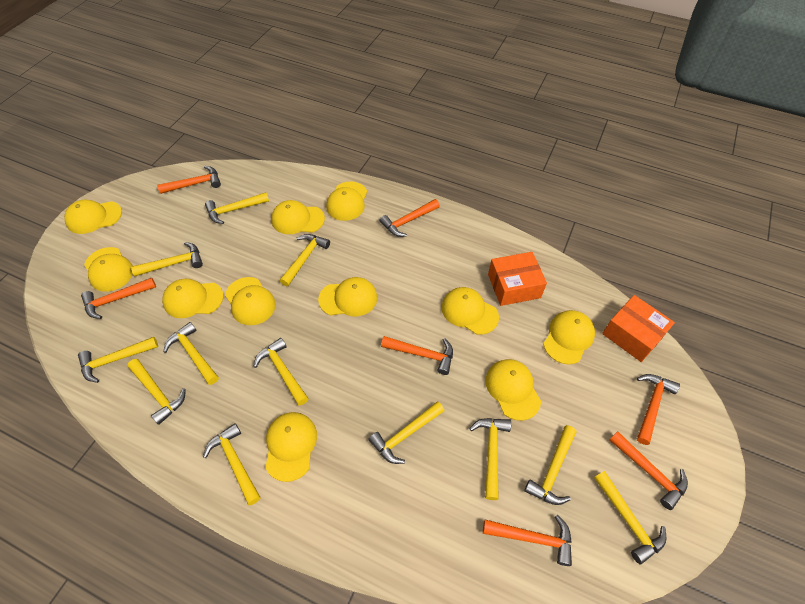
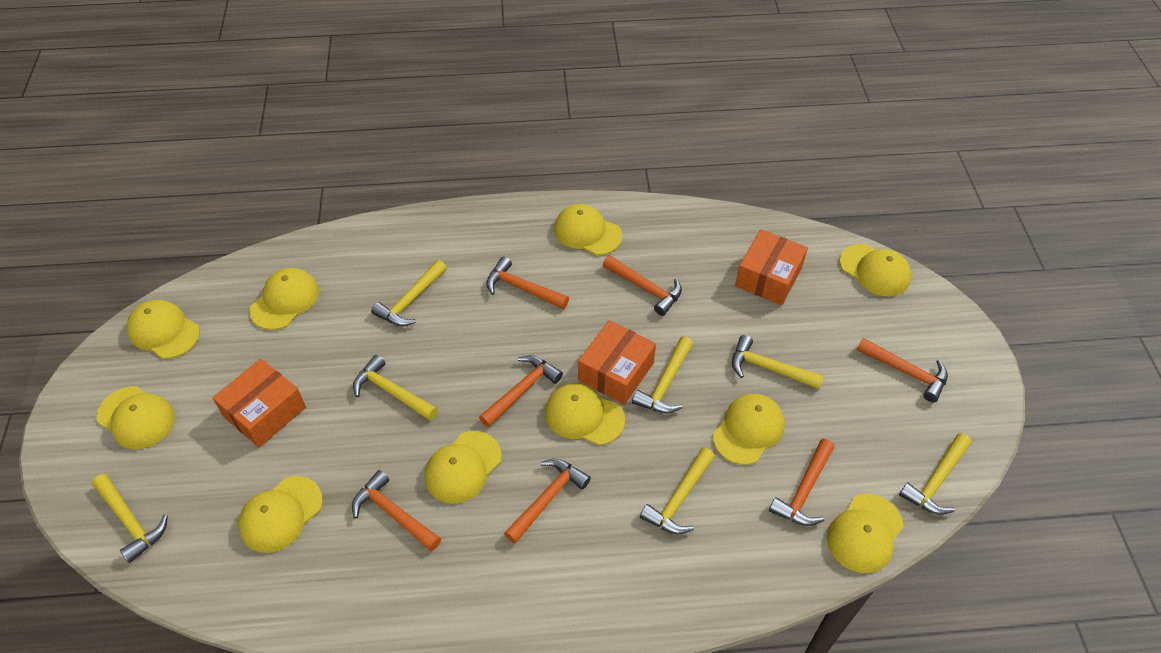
orange box: [488,252,547,306] [602,295,675,362] = 2 -> [213,359,306,448] [578,320,656,404] [735,229,808,305] = 3
yellow cap: [64,200,122,234] [84,247,133,292] [162,279,223,318] [225,277,276,325] [265,412,317,482] [271,200,325,234] [318,277,377,316] [326,181,367,221] [442,287,499,335] [486,359,541,421] [543,310,595,364] = 11 -> [97,386,175,450] [126,300,200,359] [238,476,323,553] [249,268,319,330] [425,431,502,504] [545,384,625,445] [554,204,622,255] [713,394,785,465] [827,494,904,573] [839,244,911,297] = 10
yellow hammer: [78,337,158,383] [127,359,186,425] [131,242,203,276] [163,322,219,385] [203,423,261,505] [205,192,269,224] [254,338,309,406] [280,234,330,286] [368,401,444,464] [470,418,511,500] [524,425,577,505] [594,471,666,564] = 12 -> [92,474,168,563] [353,355,438,421] [371,260,447,326] [632,336,693,413] [640,447,715,535] [732,335,824,389] [899,433,971,515] = 7

